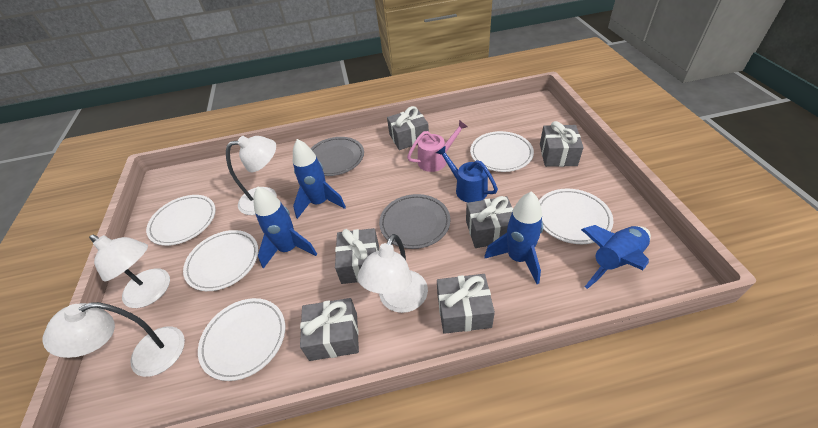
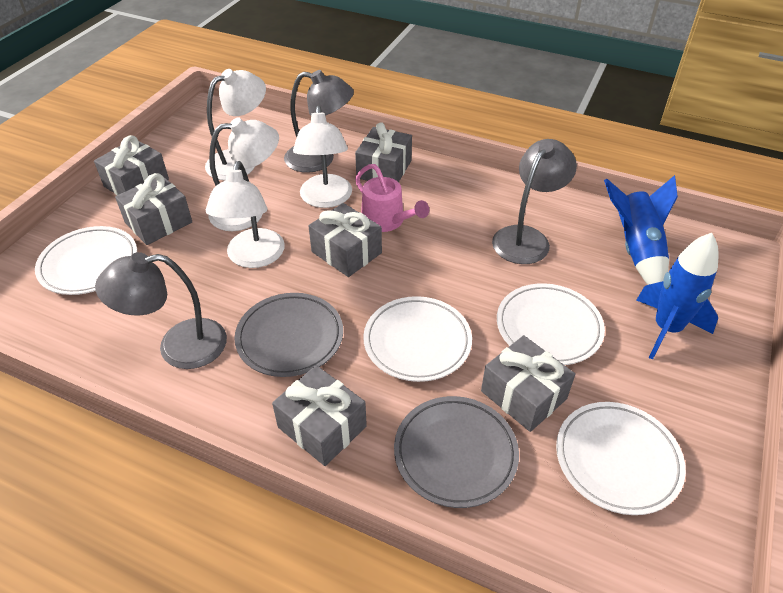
blue rocket: [253,186,317,269] [293,139,346,219] [484,191,543,284] [581,225,651,289] = 4 -> [604,175,678,285] [636,233,719,360] = 2
blue watering can: [436,146,498,203] = 1 -> none = 0
grey lamp: none = 0 -> [95,252,227,369] [284,70,354,173] [492,139,577,264] = 3
white plate: [146,195,216,246] [183,230,259,291] [198,298,285,381] [470,131,534,172] [539,189,613,244] = 5 -> [35,226,137,295] [363,296,472,382] [497,283,605,365] [556,402,686,515] = 4

